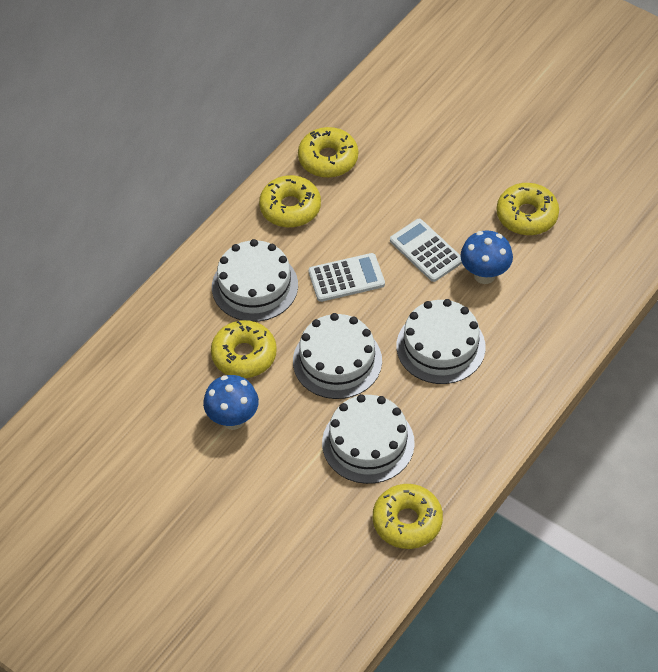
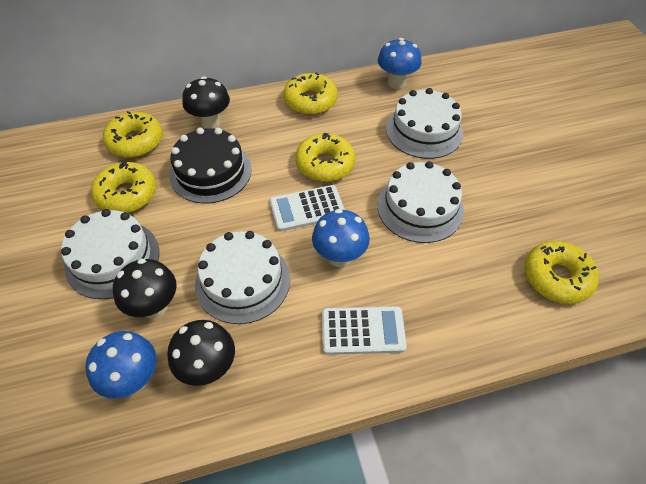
black cake: none = 0 -> [169,128,252,203] = 1
black mushroom: none = 0 -> [113,259,177,319] [167,320,235,386] [182,76,230,129] = 3
blue mushroom: [203,375,259,430] [460,230,513,284] = 2 -> [85,331,157,399] [312,209,370,267] [378,38,422,89] = 3

